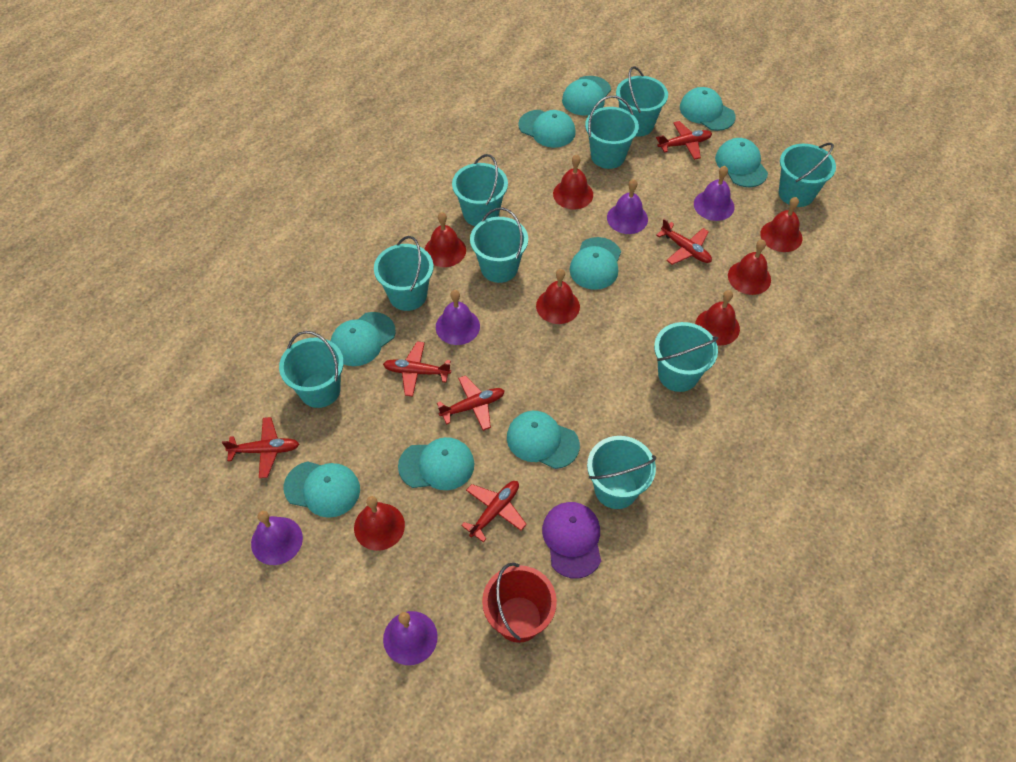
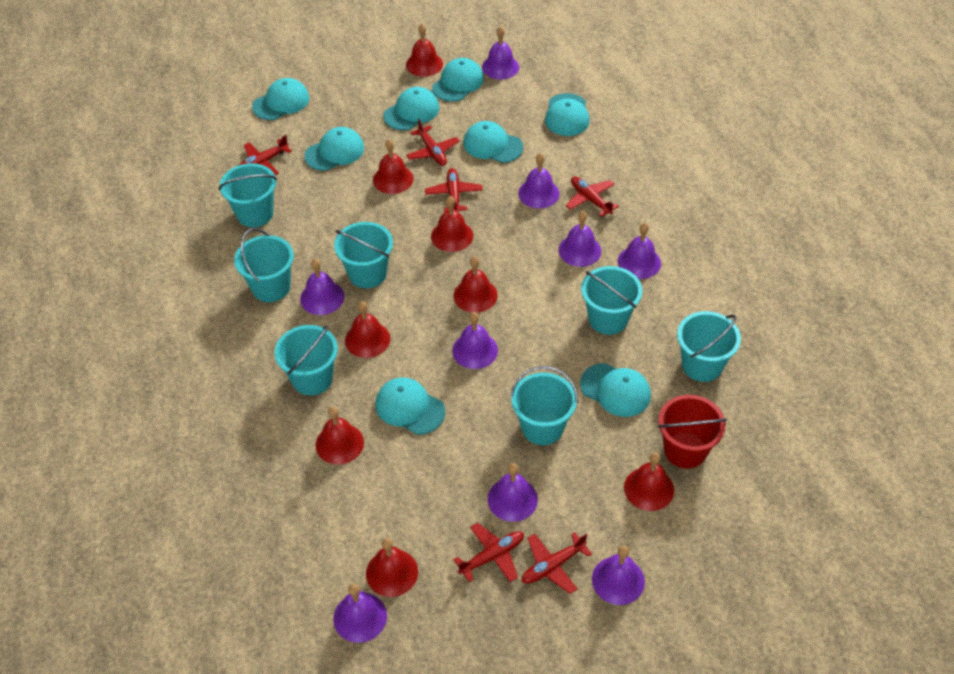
purple bell: [251,511,303,565] [383,611,438,665] [436,290,480,345] [607,179,648,234] [694,166,735,221] = 5 -> [300,259,344,315] [333,584,387,643] [452,312,498,369] [482,26,519,80] [487,463,538,522] [518,153,559,209] [558,211,601,267] [592,546,645,605] [618,223,661,279] = 9
purple cap: [542,502,601,579] = 1 -> none = 0
red bell: [354,496,405,551] [425,212,466,267] [536,269,580,324] [553,154,593,209] [695,290,740,345] [728,240,771,295] [760,197,802,252] = 7 -> [316,407,364,465] [345,301,390,358] [366,538,418,597] [373,139,413,194] [406,24,443,77] [431,196,473,252] [453,256,498,313] [624,452,674,511] = 8
turquoise bucket: [279,331,344,408] [374,236,434,311] [452,154,508,226] [470,207,528,283] [585,96,639,169] [587,436,656,509] [616,66,668,137] [654,322,718,392] [779,143,836,207] = 9 -> [219,163,277,227] [234,228,294,302] [274,325,338,395] [334,222,393,288] [510,366,578,445] [581,266,642,335] [677,311,741,382] = 7
turquoise cap: [284,461,360,518] [331,312,396,366] [398,437,474,490] [507,411,580,469] [518,110,576,148] [562,76,611,116] [569,237,621,290] [680,87,736,131] [715,138,768,187] = 9 -> [252,78,309,120] [304,127,364,171] [376,377,445,435] [384,87,440,131] [432,58,484,102] [463,121,523,163] [545,93,590,136] [580,363,651,417] = 8

